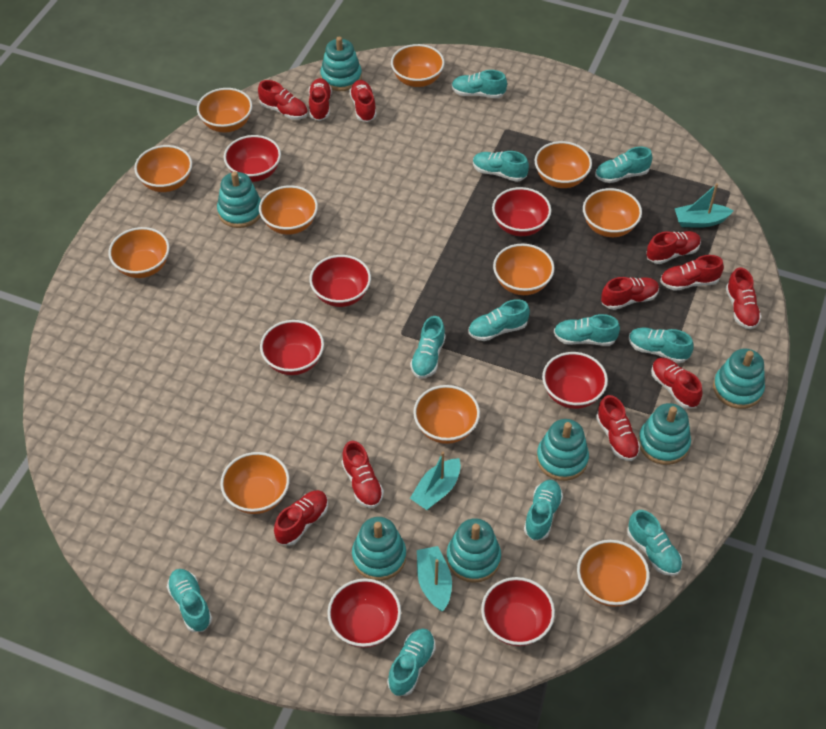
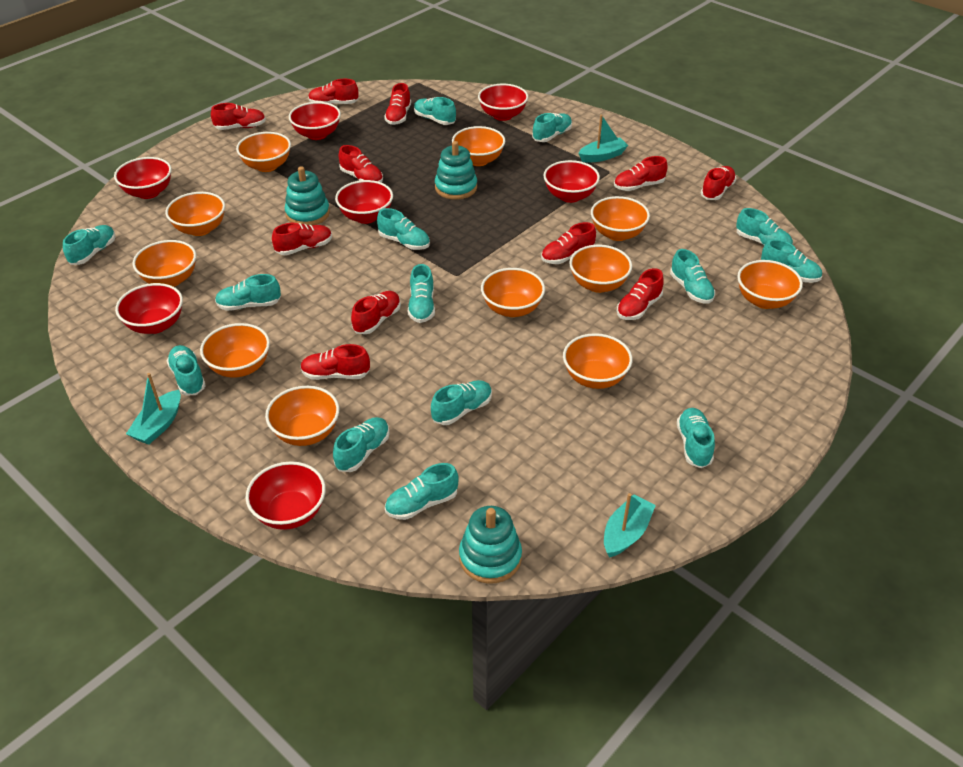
turquoise shoe: [167,569,212,632] [387,628,436,696] [410,316,446,378] [452,70,507,98] [468,299,530,341] [473,151,529,182] [524,480,563,541] [554,314,620,346] [595,147,652,183] [627,510,682,576] [629,327,694,363] = 11 -> [63,225,116,265] [166,345,206,395] [215,274,281,311] [333,417,390,472] [377,208,430,250] [385,463,459,520] [408,264,435,323] [414,97,456,125] [431,380,492,425] [532,113,572,142] [670,249,715,304] [677,408,715,468] [736,208,793,246] [761,239,822,283] = 14
turquoise stacking toy: [217,171,261,228] [320,37,362,91] [352,517,406,581] [446,518,501,583] [537,419,589,481] [638,403,691,465] [713,348,765,409] = 7 -> [285,166,330,226] [435,141,477,200] [459,506,522,584] = 3

